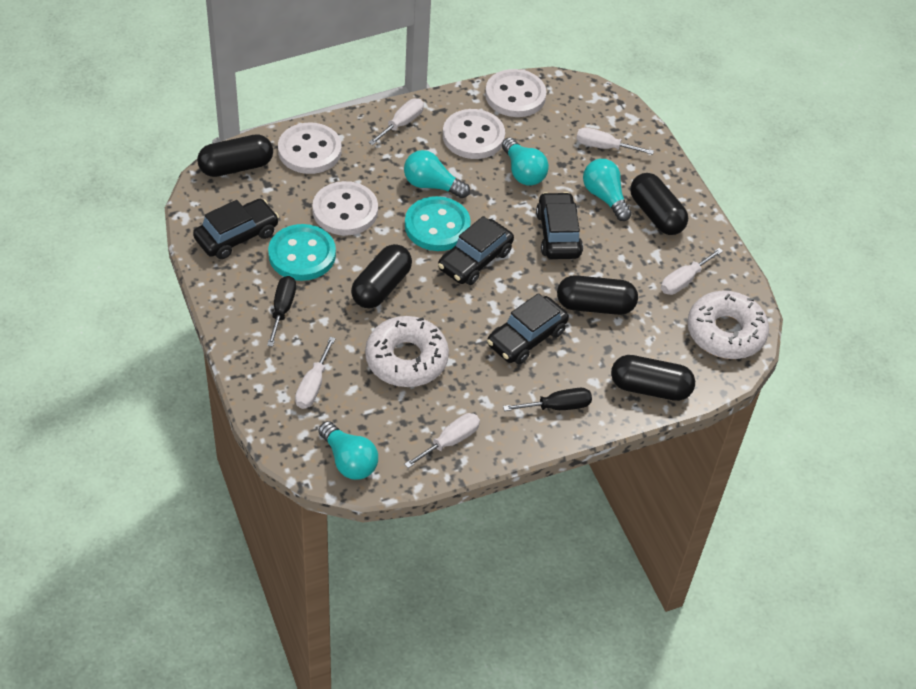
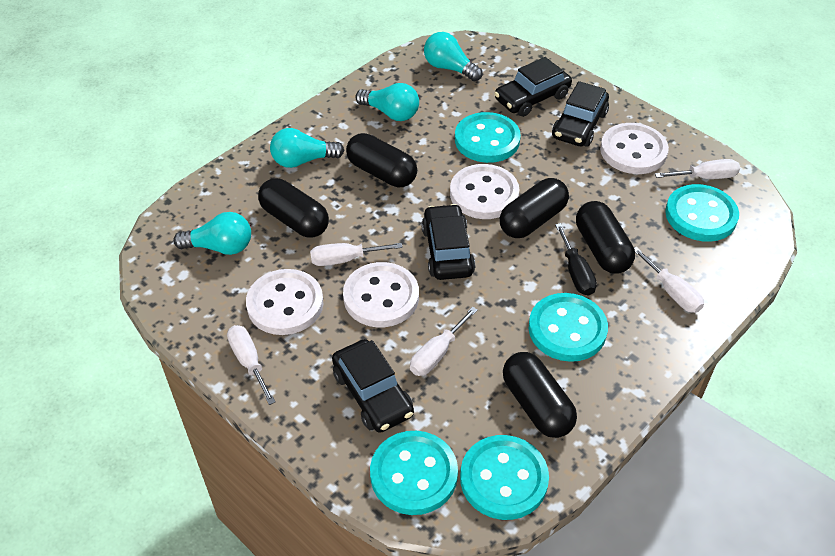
black screwdriver: [267,276,296,347] [503,388,592,411] = 2 -> [555,223,597,296] = 1
turquoise button: [268,224,336,281] [405,196,471,251] = 2 -> [370,431,458,515] [455,112,521,163] [460,435,549,520] [529,293,608,362] [665,184,739,242] = 5
white donut: [365,316,449,387] [687,291,769,359] = 2 -> none = 0

